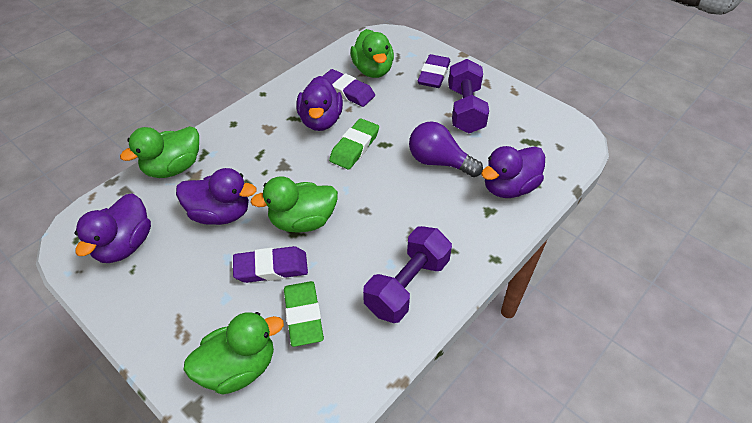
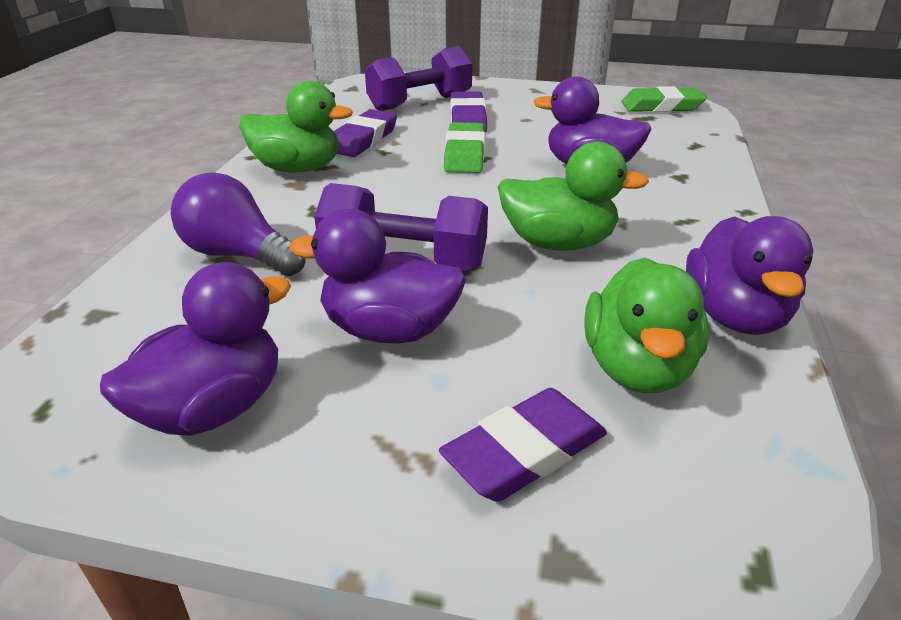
green duck: [120,126,199,178] [184,312,284,395] [250,176,338,233] [350,29,394,78] = 4 -> [239,81,353,173] [498,142,649,251] [585,257,709,393] = 3

